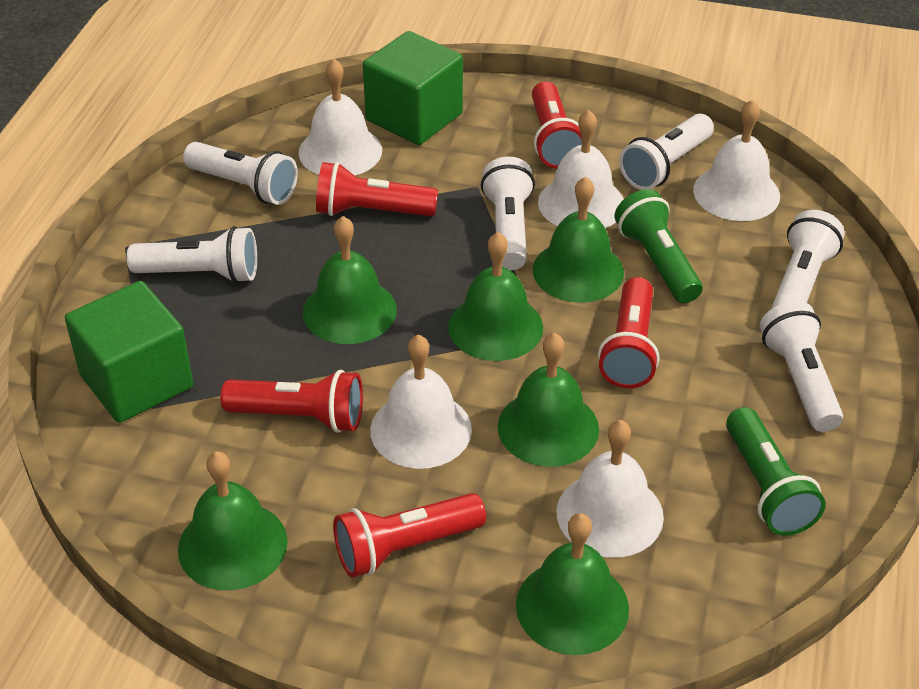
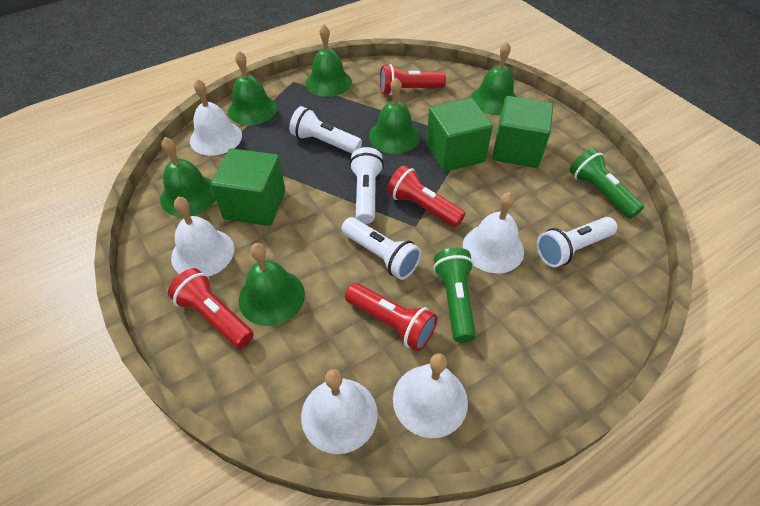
green cube: [65,281,193,423] [363,31,463,145] = 2 -> [211,148,285,226] [426,98,493,172] [492,96,553,168] = 3
red flashlight: [220,370,363,433] [316,162,438,216] [333,493,486,578] [532,81,582,169] [598,277,659,388] = 5 -> [168,268,254,349] [345,283,437,351] [380,64,446,95] [387,165,466,227] = 4
white flashlight: [127,226,257,283] [183,142,298,205] [481,157,535,270] [619,114,714,190] [760,301,843,432] [771,210,845,309] = 6 -> [289,106,362,154] [341,217,421,280] [349,147,384,224] [537,217,617,267] = 4

